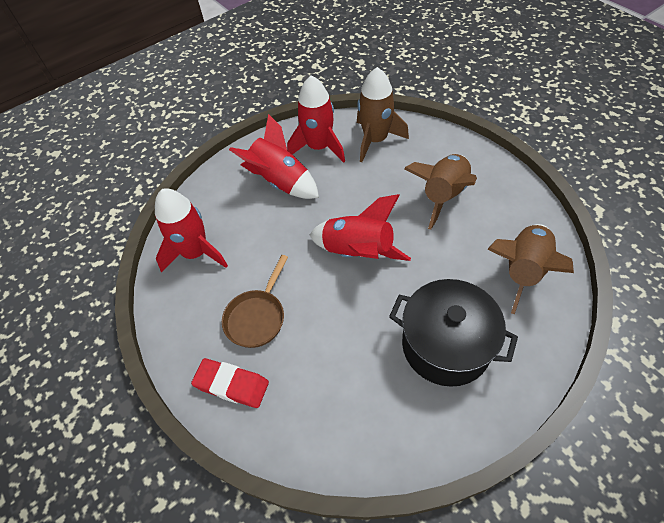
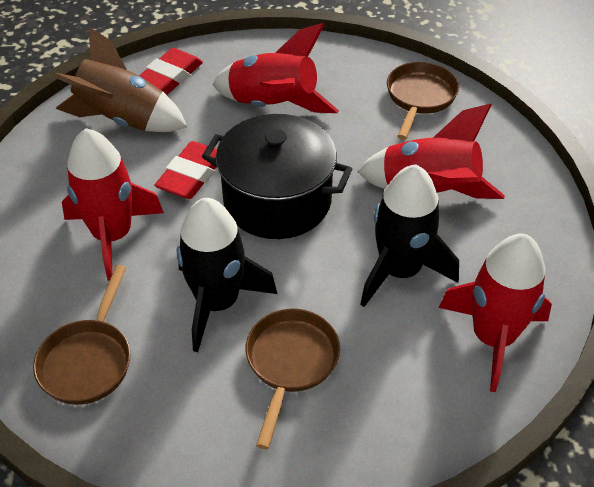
black rocket: none = 0 -> [177,198,277,352] [360,164,459,307] = 2
brown pan: [222,255,288,348] = 1 -> [33,265,131,405] [245,309,340,449] [387,62,459,140] = 3
brown rocket: [357,67,409,162] [404,154,477,229] [487,224,574,314] = 3 -> [53,27,187,132] = 1
red eraser: [191,358,269,408] = 1 -> [139,48,203,95] [154,141,217,199] = 2

